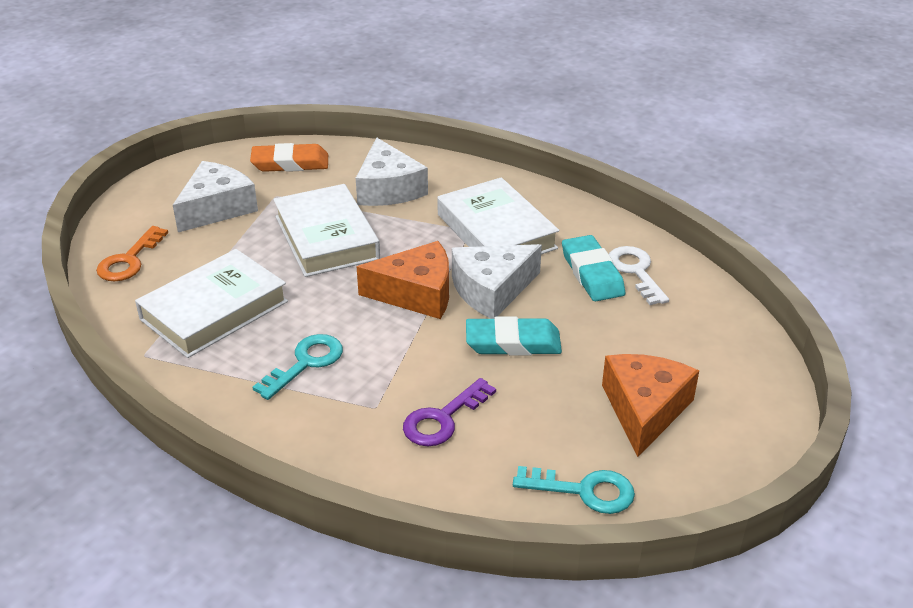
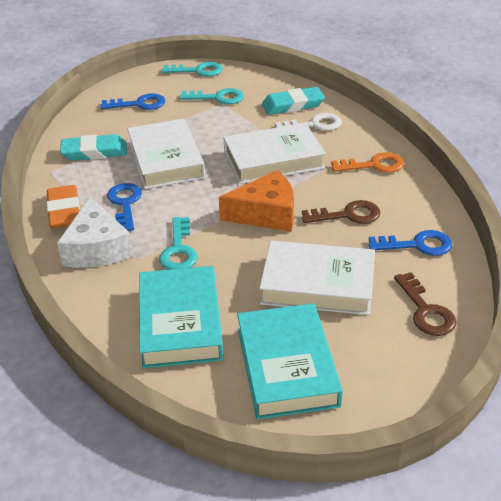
blue key: none = 0 -> [100,93,165,110] [107,183,142,231] [368,230,452,256] = 3
brown key: none = 0 -> [302,200,380,224] [394,272,457,336] = 2
orange cheese: [356,241,449,319] [602,354,699,457] = 2 -> [219,170,294,232] = 1
purple key: [403,378,496,446] = 1 -> none = 0
turquoise book: none = 0 -> [139,266,224,368] [237,303,343,419] = 2
turquoise key: [253,334,343,400] [513,466,635,514] = 2 -> [159,217,198,270] [162,62,223,77] [180,88,244,104] = 3
white cheese: [173,161,258,232] [356,137,428,206] [452,244,542,319] = 3 -> [57,197,133,268] = 1

